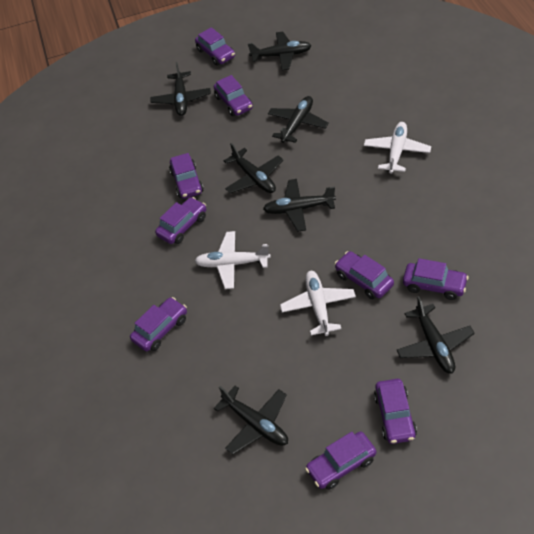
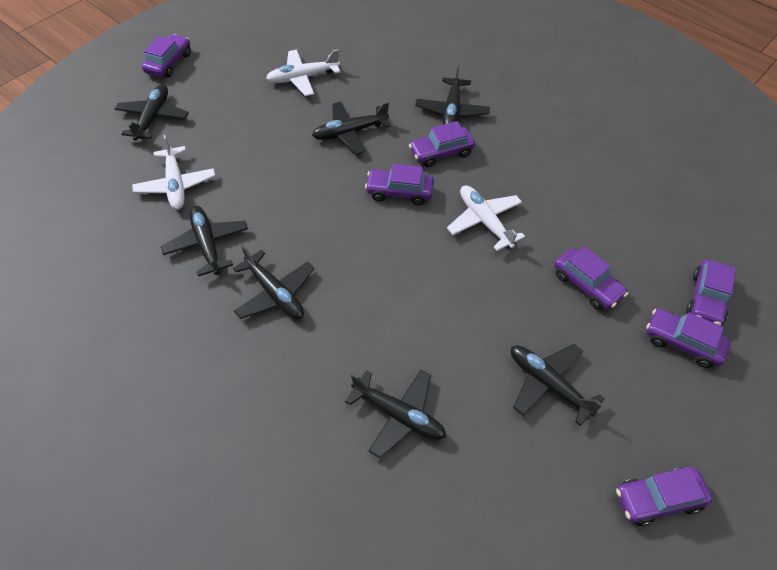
purple car: [130,297,187,351] [155,197,206,244] [169,153,203,199] [195,27,235,66] [214,75,253,116] [305,431,376,490] [335,251,394,299] [374,379,417,444] [403,258,469,300] = 9 -> [142,34,191,78] [365,164,434,206] [409,121,475,167] [554,247,628,310] [616,467,712,526] [646,308,731,368] [686,259,736,326] = 7

